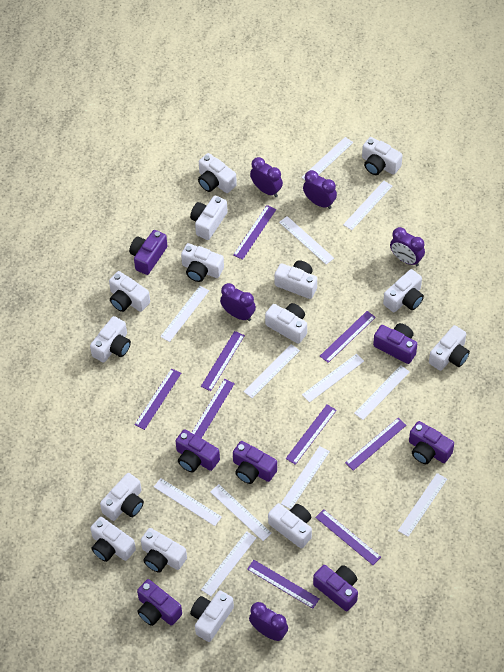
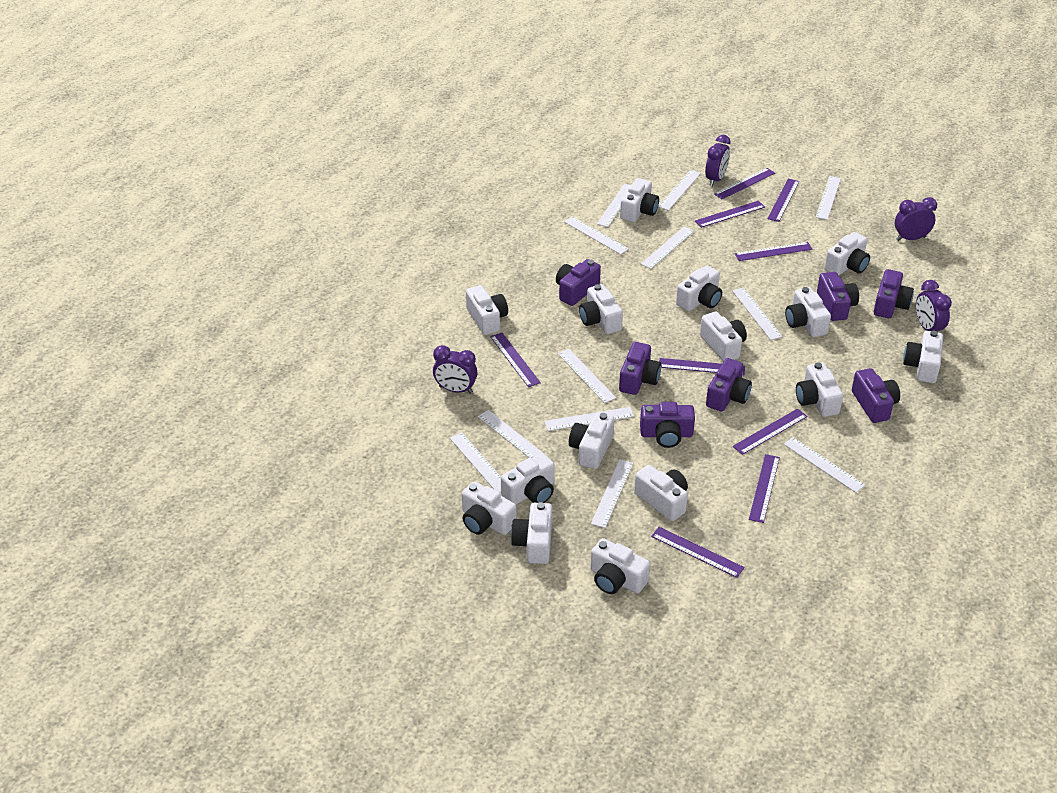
purple clock: [220,283,256,321] [249,602,288,641] [250,157,283,197] [303,170,337,209] [390,227,425,266] = 5 -> [433,345,478,394] [705,135,731,186] [895,197,937,241] [916,280,952,332] = 4

